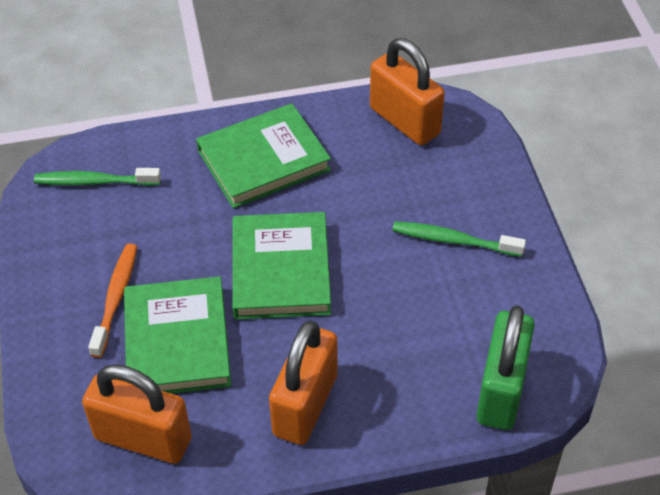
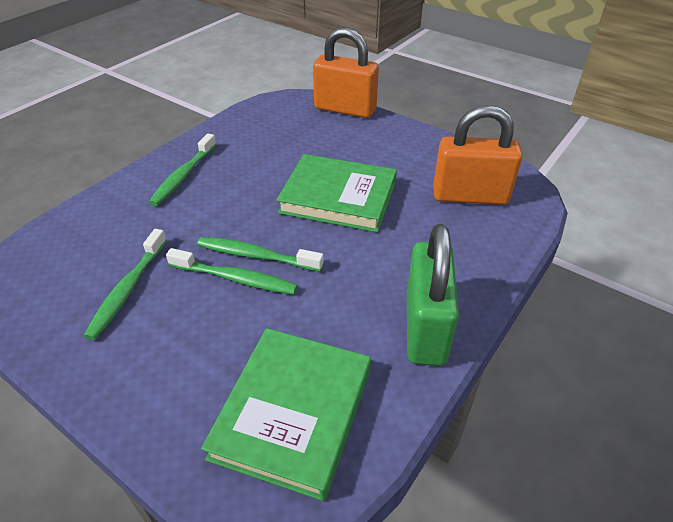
green book: [124,276,231,394] [196,103,331,209] [232,212,331,320] = 3 -> [201,328,371,501] [276,154,397,232] = 2
green toothbrush: [34,168,161,186] [392,221,526,257] = 2 -> [84,229,167,340] [149,133,217,206] [166,248,298,295] [197,237,324,272] = 4
orange padlock: [82,364,192,464] [269,321,338,445] [370,38,445,145] = 3 -> [313,27,379,118] [433,105,523,205] = 2
orange toothbrush: [88,243,137,358] = 1 -> none = 0

